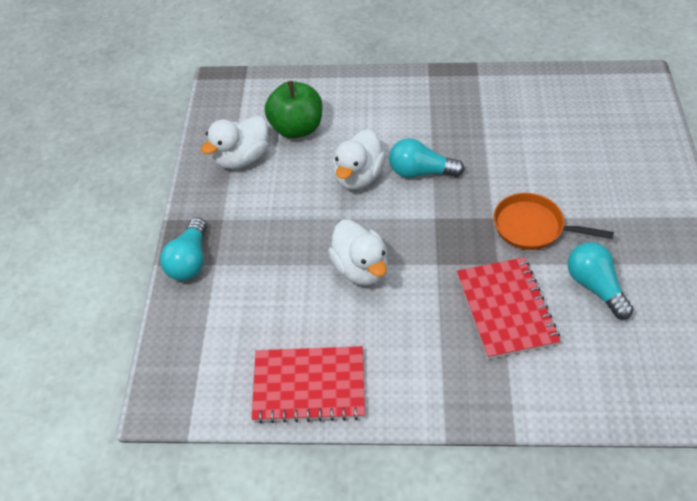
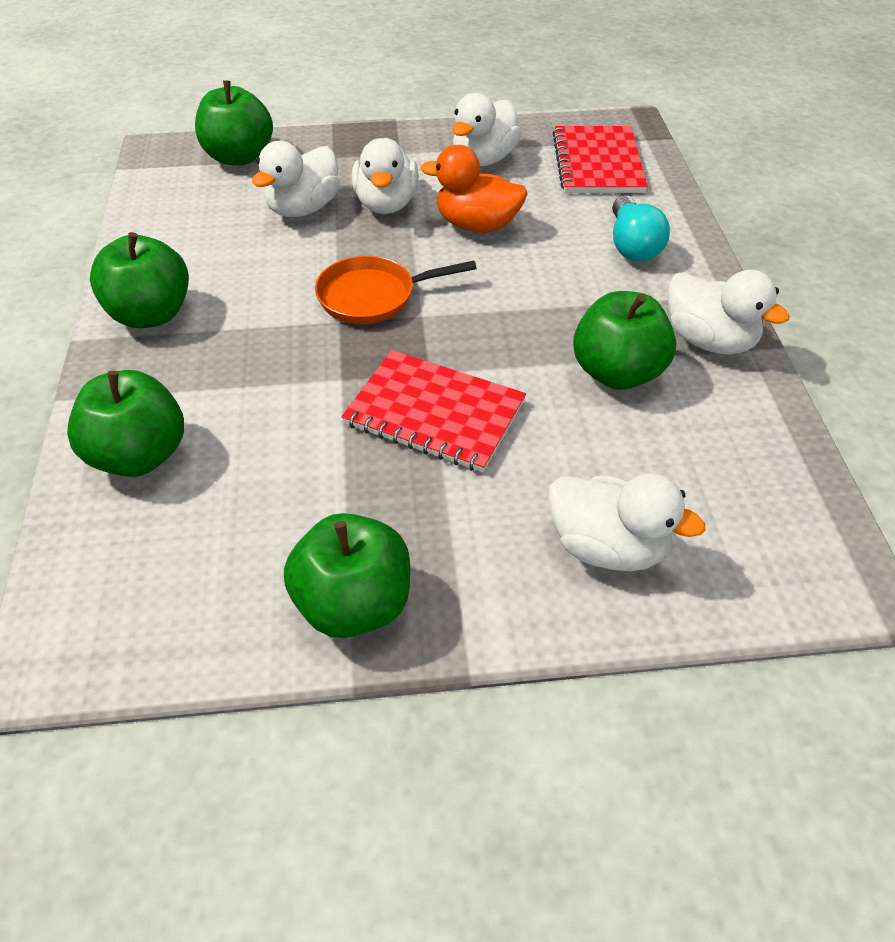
green apple: [265,81,322,139] = 1 -> [67,370,184,477] [90,232,189,328] [195,80,273,166] [284,513,410,638] [573,291,676,390] = 5
orange duck: none = 0 -> [420,145,528,233] = 1
turquoise light bulb: [160,217,207,281] [389,138,465,178] [568,242,634,319] = 3 -> [612,195,670,262] = 1
white duck: [201,115,268,169] [328,219,388,286] [332,129,386,190] = 3 -> [252,141,340,217] [352,137,419,214] [452,93,521,166] [548,474,706,571] [668,270,790,355] = 5

